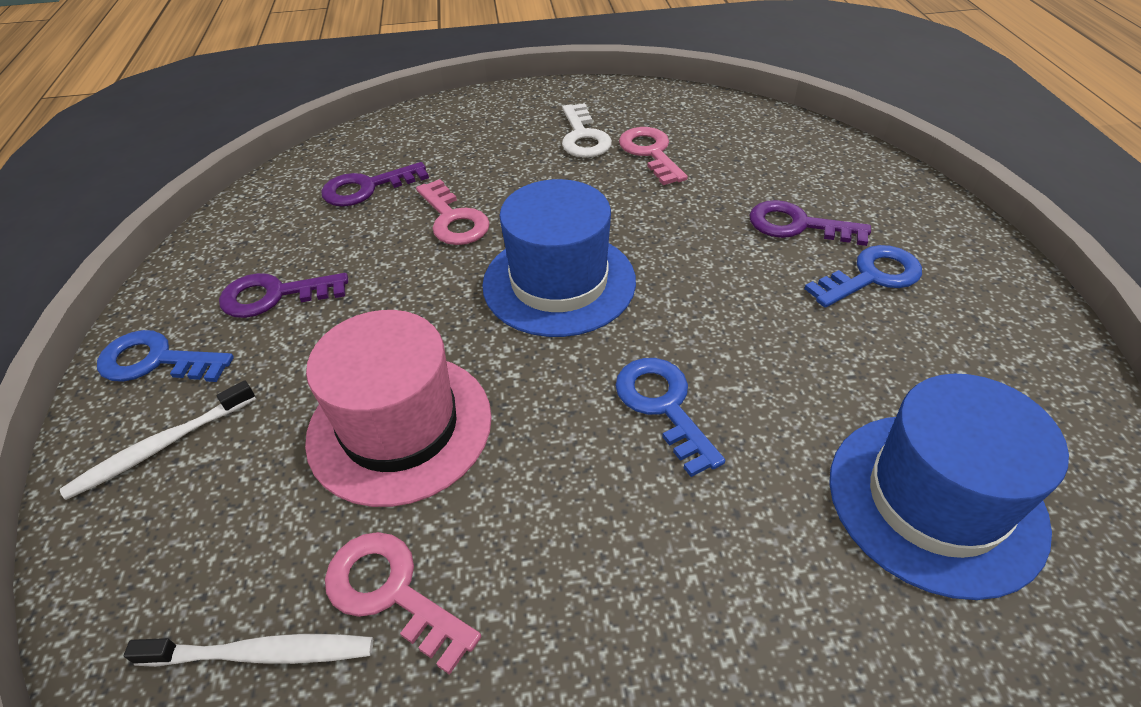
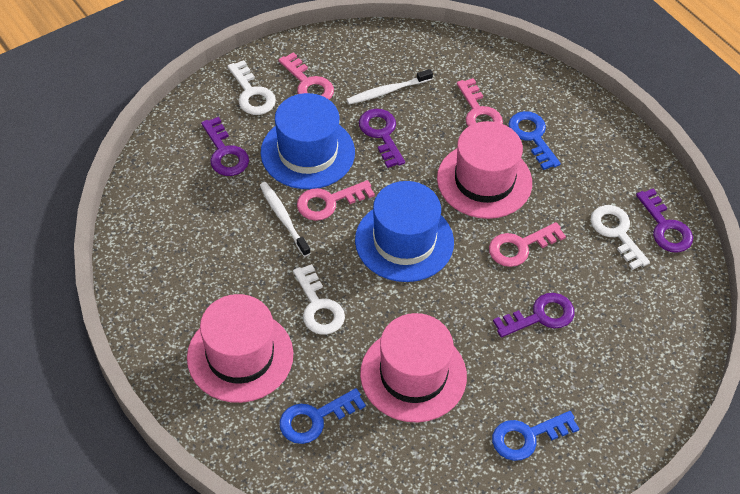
pink hat: [305,310,492,507] = 1 -> [187,294,293,403] [360,313,467,422] [437,121,532,219] = 3
pink key: [325,532,481,675] [416,179,490,245] [619,127,688,185] = 3 -> [279,52,334,99] [297,180,375,221] [457,78,503,127] [489,222,566,267] = 4
purple key: [219,273,348,318] [321,162,429,206] [749,200,871,246] = 3 -> [201,117,249,176] [359,109,405,168] [493,293,575,337] [636,188,693,253] = 4
white key: [562,103,612,157] = 1 -> [228,60,276,115] [293,264,345,335] [591,205,650,270] = 3

